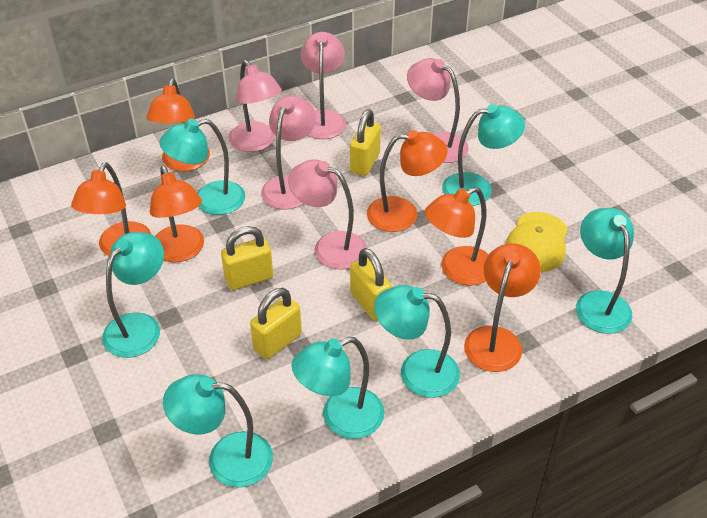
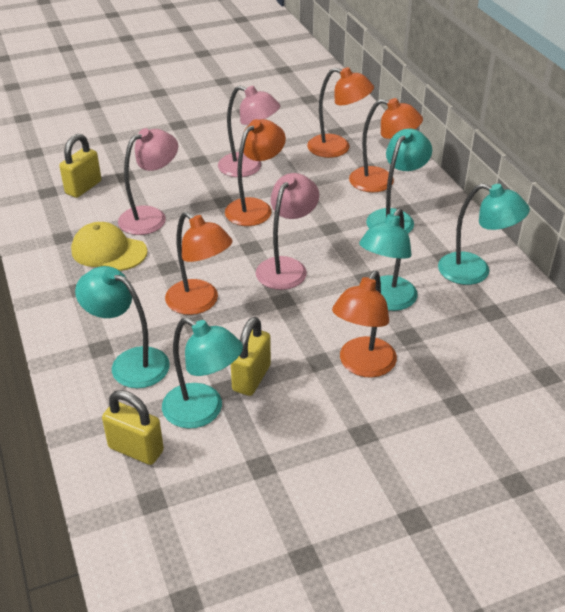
orange lamp: [71,162,151,256] [146,79,210,171] [150,166,204,262] [367,130,448,232] [425,187,489,286] [464,243,541,372] = 6 -> [165,212,232,315] [225,119,286,226] [307,67,374,158] [332,271,397,378] [349,98,423,192] = 5
pink lamp: [229,60,282,152] [261,96,316,210] [288,159,367,269] [301,32,346,139] [407,58,468,163] = 5 -> [118,128,178,235] [218,86,280,177] [256,173,319,290] = 3
turquoise lamp: [102,232,164,358] [159,119,245,215] [163,374,273,488] [292,337,384,439] [374,285,460,398] [442,104,525,206] [576,208,634,334] = 7 -> [75,266,170,389] [162,317,243,429] [359,209,417,311] [366,129,432,233] [438,183,530,285] = 5
yellow padlock: [221,226,273,290] [250,288,302,359] [350,109,381,176] [350,248,392,321] = 4 -> [59,134,101,198] [102,390,164,465] [231,317,271,396] = 3

